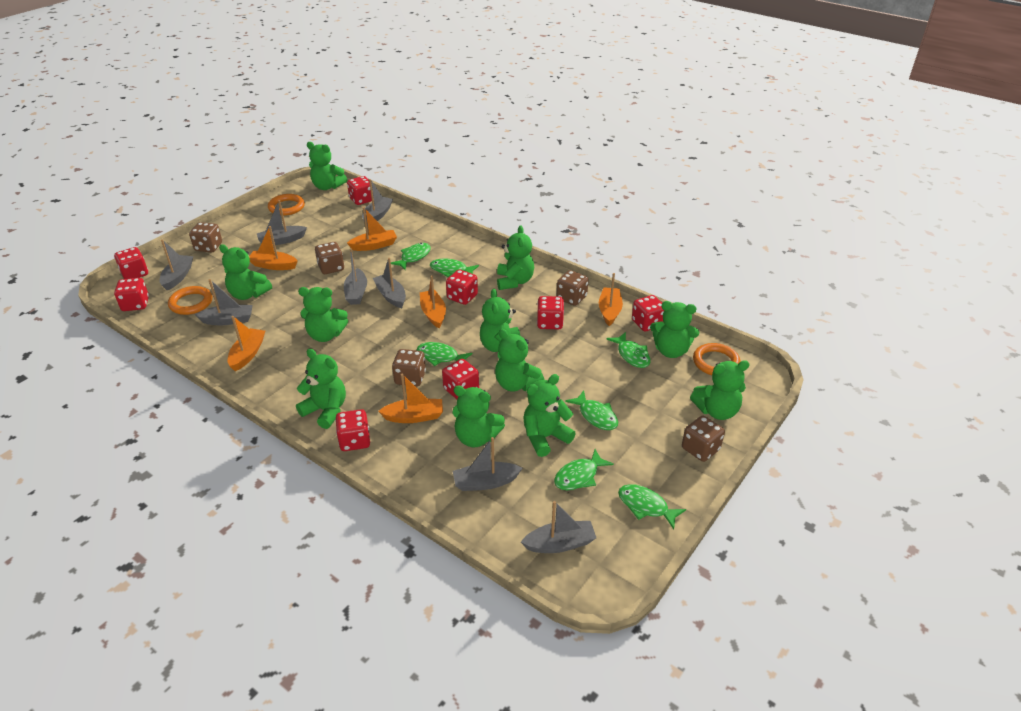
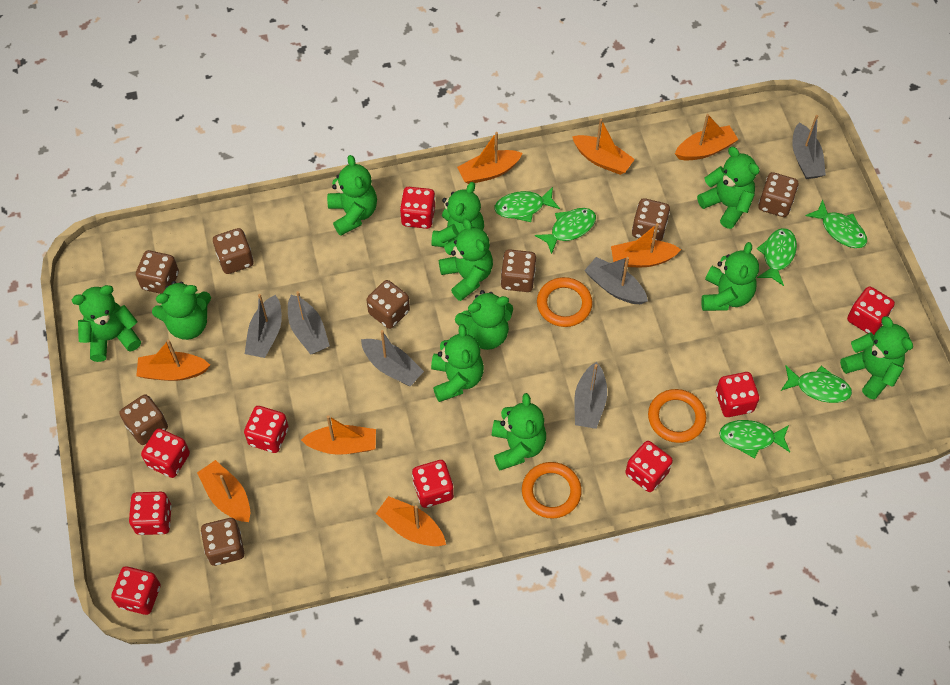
brown dice: [189,222,222,253] [315,242,344,274] [392,349,426,387] [557,270,589,306] [682,416,725,462] = 5 -> [119,394,168,445] [136,250,179,294] [201,518,244,566] [213,228,253,274] [367,280,410,329] [501,249,536,292] [632,198,670,241] [758,172,799,217] = 8
green fish: [391,243,431,270] [417,342,473,366] [430,258,479,277] [554,449,614,490] [565,391,618,430] [606,332,651,368] [618,484,686,529] = 7 -> [495,187,560,222] [535,208,596,254] [719,420,790,459] [757,228,797,286] [781,366,852,403] [805,199,867,248] = 6
grey boat: [159,239,193,290] [194,279,253,325] [257,200,307,245] [344,248,367,305] [362,179,393,225] [373,258,406,308] [453,437,523,491] [521,501,596,553] = 8 -> [245,294,282,358] [288,291,330,355] [361,330,424,386] [574,362,607,429] [584,257,648,304] [792,115,826,179] = 6
orange boat: [228,316,265,371] [249,226,298,270] [347,207,397,251] [378,374,443,423] [420,275,446,328] [599,273,623,326] = 6 -> [136,340,210,381] [197,460,250,522] [301,415,376,455] [376,496,446,546] [457,132,522,184] [572,119,635,175] [611,223,681,267] [675,114,739,160] = 8
red dice: [114,247,148,279] [114,278,149,311] [335,409,370,451] [347,176,372,205] [442,359,479,399] [446,270,478,305] [537,296,564,329] [632,295,664,331] = 8 -> [111,566,161,615] [129,492,172,535] [141,428,190,478] [244,406,289,453] [400,187,435,229] [412,460,454,508] [625,441,673,492] [716,372,759,417] [847,286,895,335] = 9

